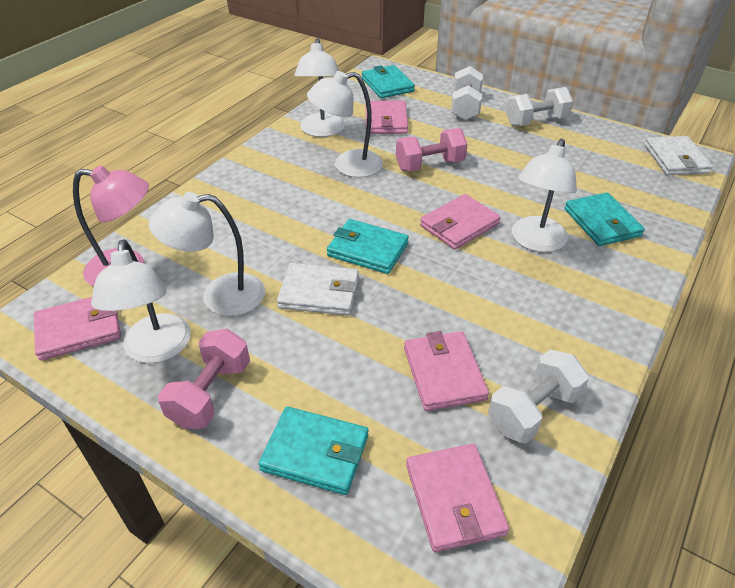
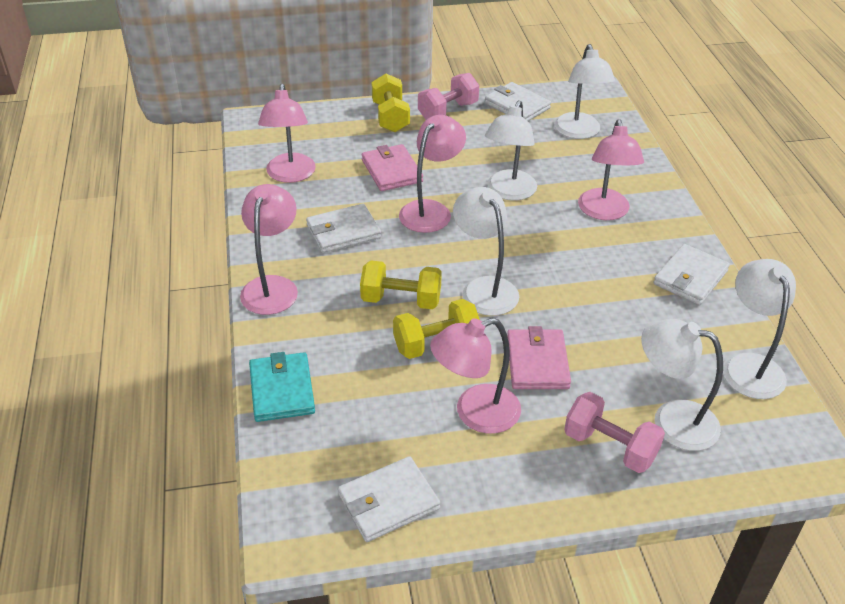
pink lamp: [73,165,149,286] = 1 -> [240,184,298,315] [258,84,316,183] [399,115,466,233] [430,318,521,434] [578,119,644,220] = 5
pink wallet: [34,297,121,361] [366,101,408,134] [404,331,489,411] [406,444,509,552] [420,194,501,250] = 5 -> [362,144,423,191] [507,326,571,389] = 2
turquoise wallet: [259,407,368,495] [327,219,409,274] [362,65,415,98] [564,193,645,246] = 4 -> [249,352,315,422] = 1
white dumbbell: [451,66,483,121] [488,349,589,444] [506,87,573,126] = 3 -> none = 0
white wallet: [277,263,359,316] [644,136,713,175] = 2 -> [306,204,381,253] [338,456,440,542] [485,82,551,121] [653,244,730,305] = 4
yellow dumbbell: none = 0 -> [360,260,442,309] [371,74,410,132] [393,299,480,359] = 3

